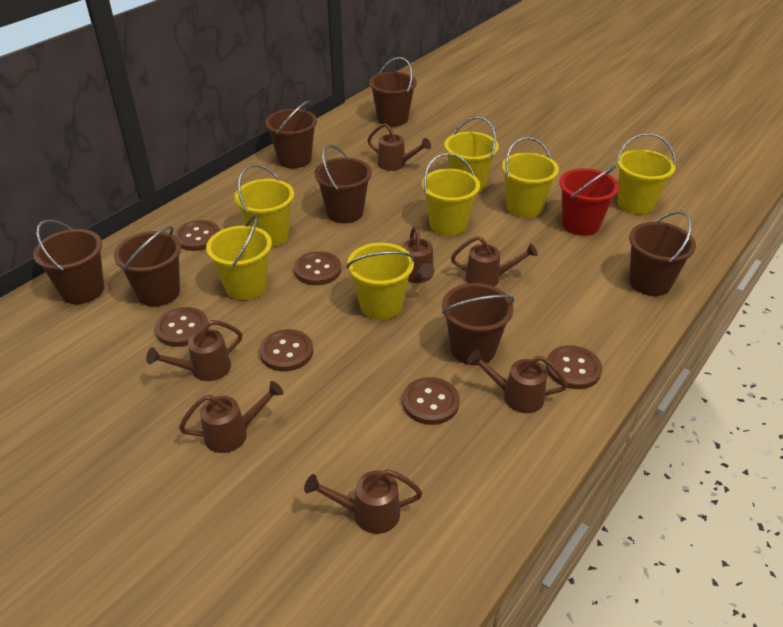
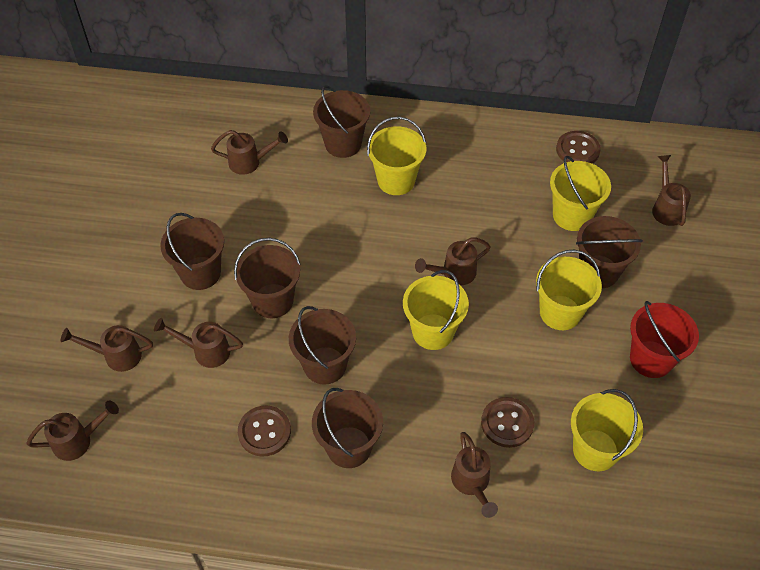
brown bucket: [33,219,104,304] [114,226,181,307] [265,100,317,168] [315,145,372,223] [369,57,417,126] [442,283,515,365] [629,211,696,296] = 7 -> [160,213,224,290] [234,238,301,318] [289,306,356,385] [312,388,383,468] [313,86,370,158] [576,216,643,288] = 6
brown button: [155,307,208,347] [174,220,220,251] [259,329,313,371] [294,251,341,285] [402,377,460,425] [546,345,602,389] = 6 -> [238,405,291,457] [481,397,534,448] [556,131,601,164] = 3
yellow bucket: [206,215,272,300] [234,164,294,247] [346,243,415,320] [422,153,480,236] [444,117,499,193] [502,137,559,218] [616,133,676,214] = 7 -> [367,117,426,195] [403,270,469,350] [536,250,602,330] [550,156,611,231] [571,389,643,471] = 5

